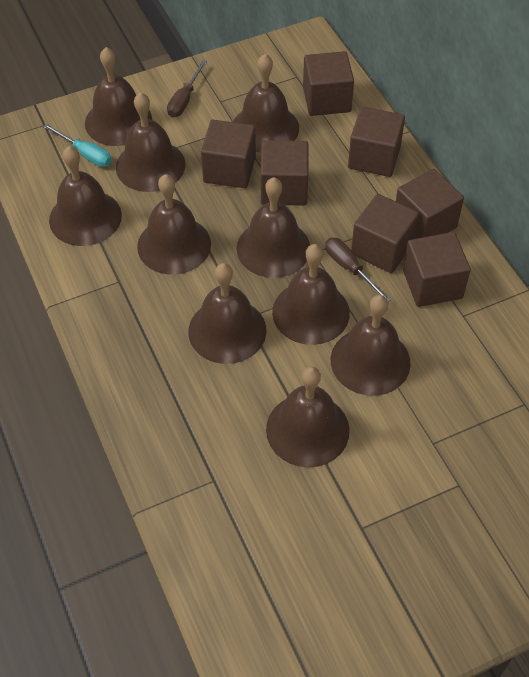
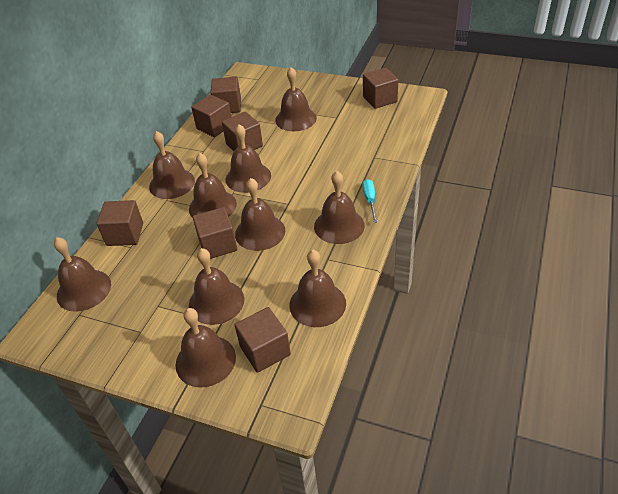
brown screwdriver: [167,60,207,117] [325,238,391,302] = 2 -> none = 0

